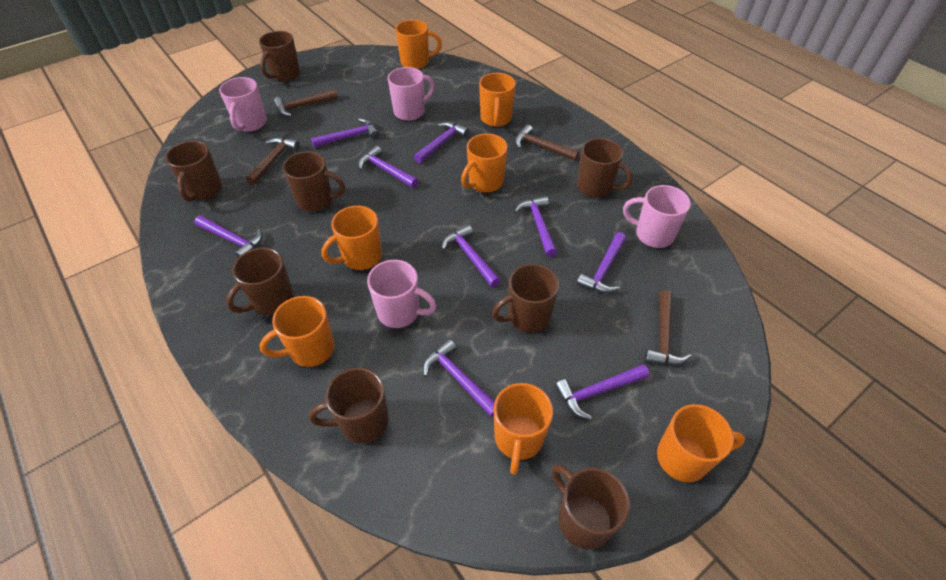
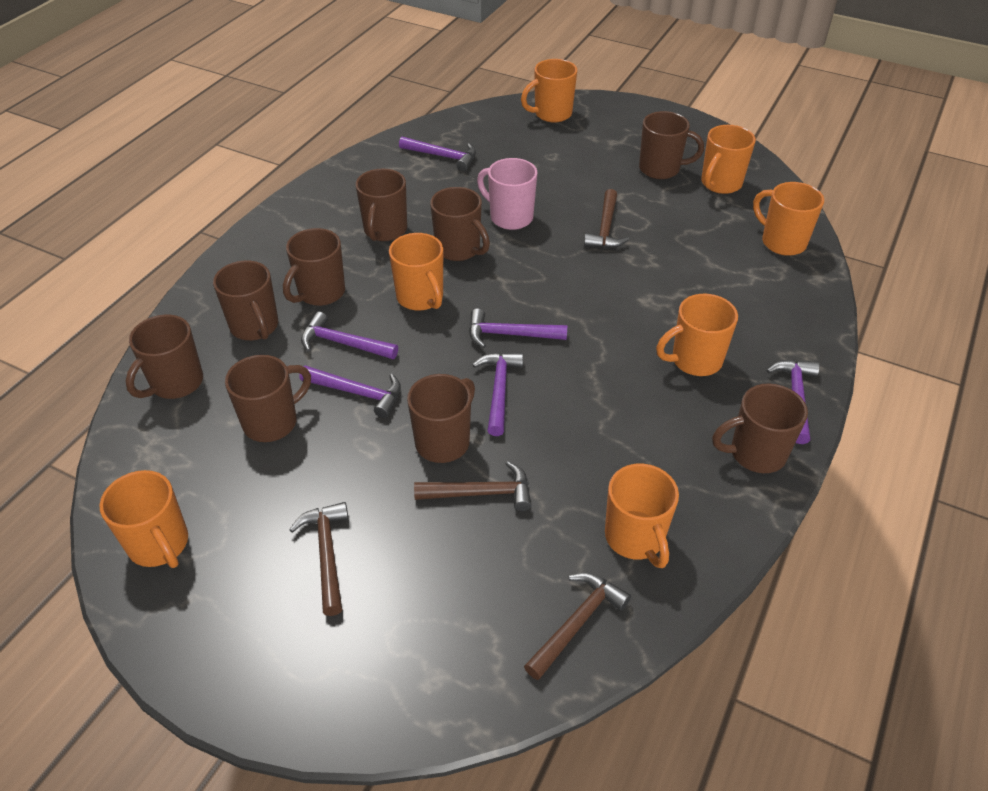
brown mug: [165,141,222,202] [226,247,294,315] [259,31,300,81] [283,151,345,212] [309,367,389,443] [492,264,559,333] [551,464,630,550] [577,138,633,197] = 8 -> [126,315,203,399] [213,260,278,340] [225,355,311,442] [283,228,345,306] [356,168,407,241] [407,374,475,463] [430,187,490,261] [639,111,704,179] [712,383,808,473] = 9
pink mug: [219,77,267,132] [367,260,437,328] [388,67,435,121] [623,185,691,248] = 4 -> [477,158,538,230] = 1
purple hammer: [194,215,262,258] [311,118,379,148] [358,146,419,188] [414,122,469,163] [423,339,495,417] [441,225,501,287] [514,196,557,257] [555,364,649,420] [577,232,626,293] = 9 -> [299,366,401,418] [301,312,398,359] [399,137,476,171] [469,308,567,348] [472,352,523,436] [766,360,820,444] = 6

